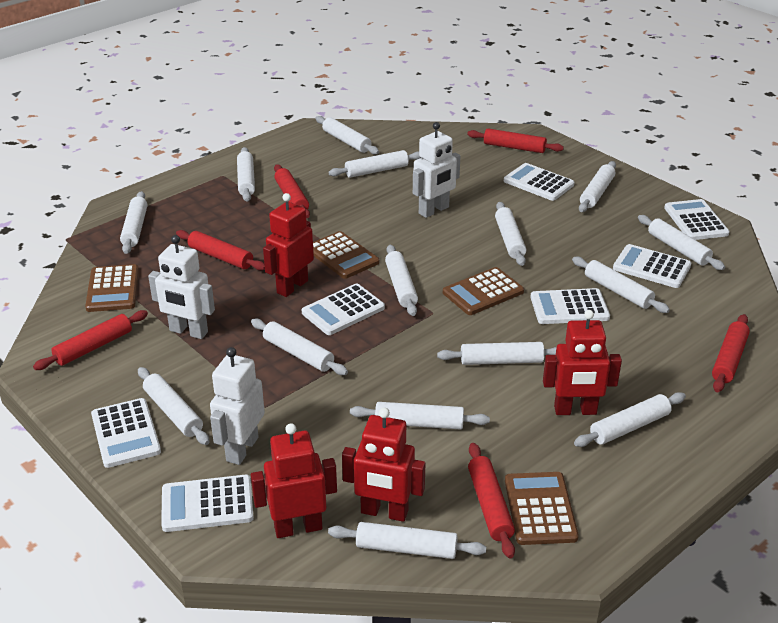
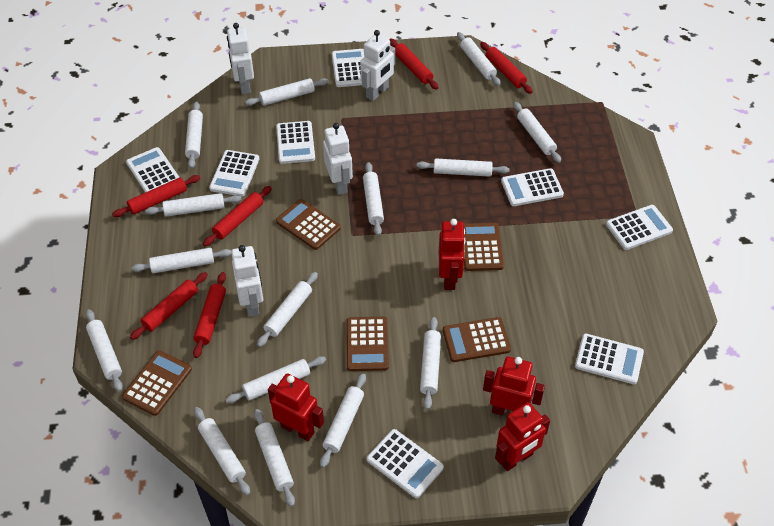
brown calculator: [85,264,139,312] [313,231,379,279] [443,267,524,315] [505,472,579,545] = 4 -> [122,350,192,416] [276,199,341,250] [347,317,389,371] [443,317,511,362] [464,223,504,271] = 5
white calculator: [91,398,161,468] [161,475,254,532] [302,284,385,335] [504,163,574,201] [530,288,610,324] [613,244,691,288] [664,199,730,240] = 7 -> [126,147,179,193] [209,150,260,196] [276,121,315,164] [332,49,365,87] [367,429,444,498] [501,168,564,206] [575,333,644,384] [606,205,673,250] = 8
white robot: [148,235,215,339] [210,347,265,465] [413,122,460,218] = 3 -> [227,23,254,94] [231,245,263,317] [323,123,353,195] [360,30,395,101] = 4

